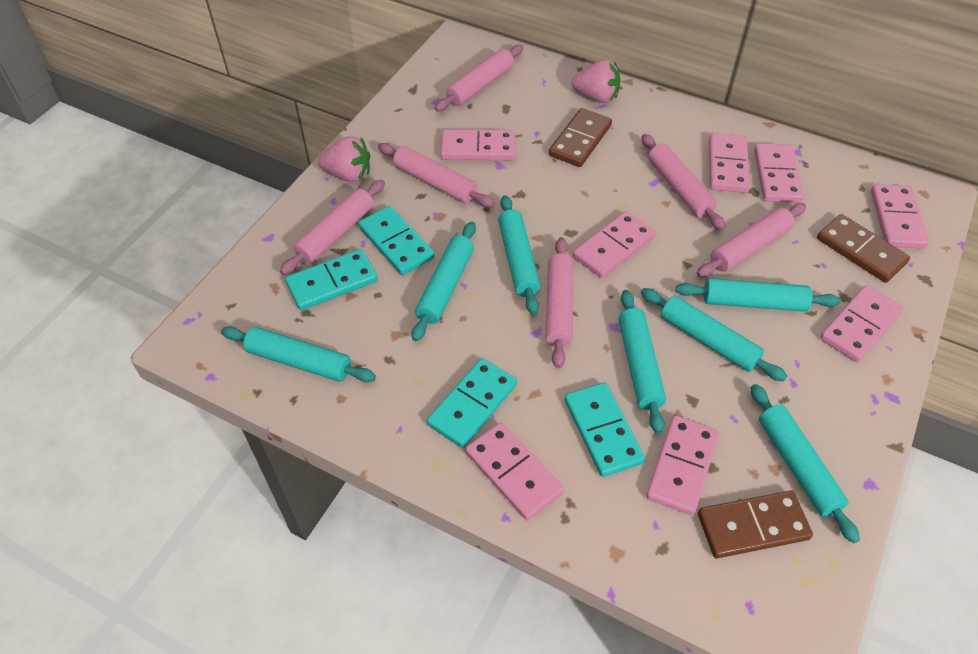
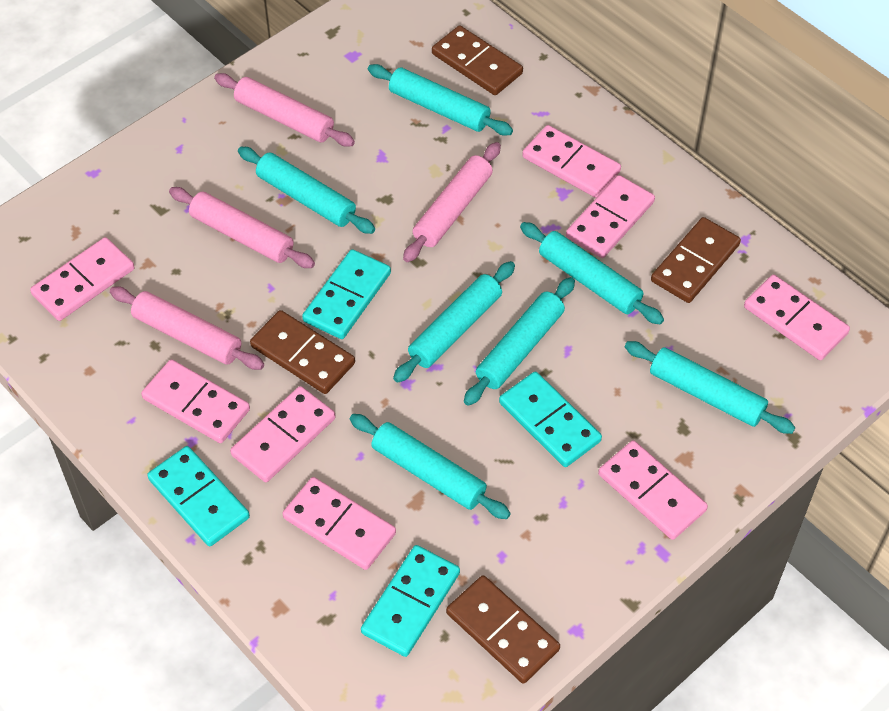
brown domino: [549,108,612,167] [698,491,813,558] [817,214,910,283] = 3 -> [250,310,355,394] [432,25,523,95] [446,575,560,684] [651,217,741,303] = 4
pink rolling pin: [280,180,385,275] [378,143,495,207] [435,45,523,112] [545,237,574,368] [642,134,725,230] [697,203,806,277] = 6 -> [110,287,264,370] [169,187,315,268] [214,73,355,147] [403,142,501,262] = 4
pink strawberry: [318,136,370,182] [572,60,620,103] = 2 -> none = 0

